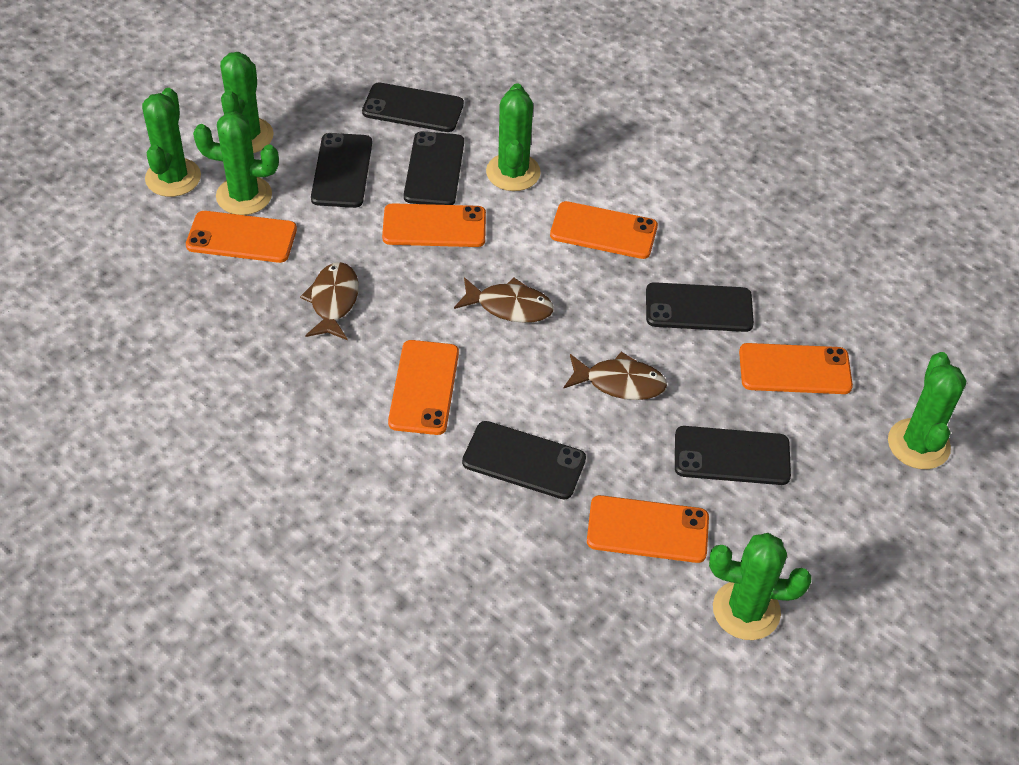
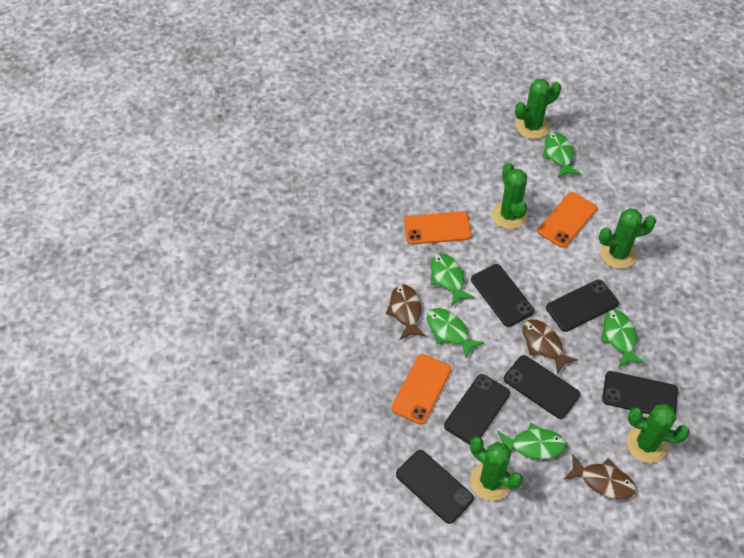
green cactus: [142,88,201,197] [193,111,279,215] [220,52,274,153] [486,83,541,191] [709,533,812,640] [888,352,966,469] = 6 -> [470,437,523,501] [492,163,527,229] [515,79,561,139] [599,208,656,269] [627,404,690,463] = 5
green fish: none = 0 -> [427,308,485,359] [431,253,475,306] [497,422,566,459] [542,132,581,178] [601,310,645,368] = 5
orange phone: [186,211,297,263] [382,203,486,247] [388,340,459,435] [550,201,658,259] [587,495,709,563] [739,343,853,394] = 6 -> [391,354,451,425] [404,211,472,245] [537,192,597,248] = 3

